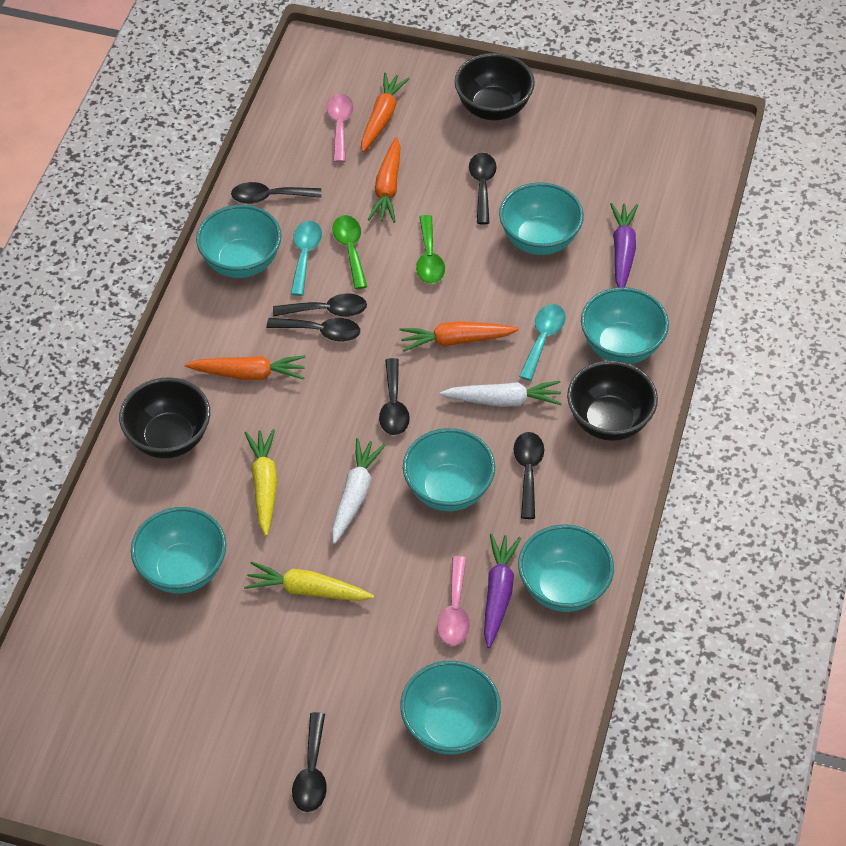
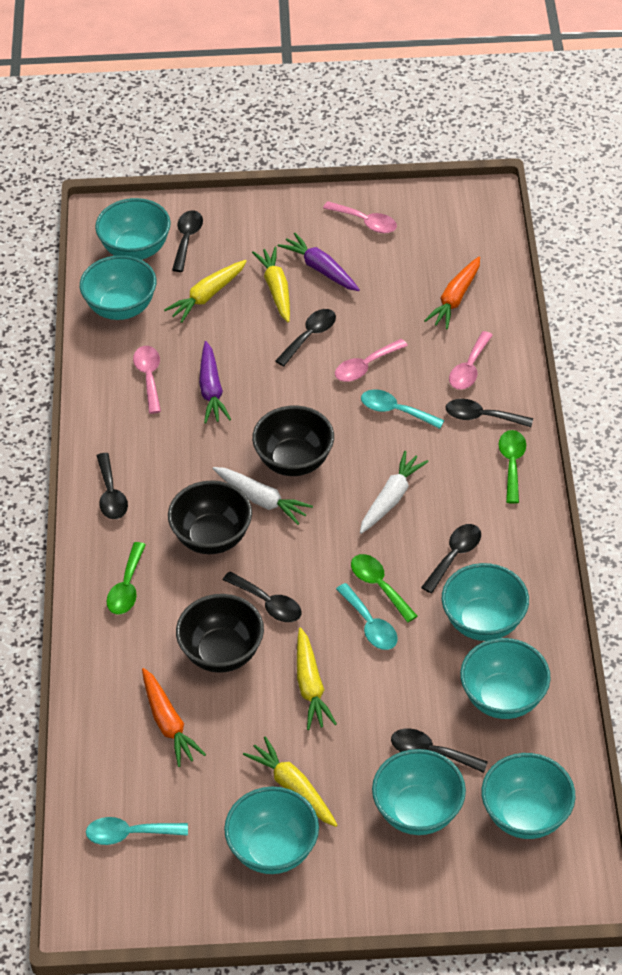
green spoon: [332,215,367,289] [416,215,445,284] = 2 -> [107,542,146,614] [351,554,417,623] [498,430,526,504] = 3
orange carrot: [185,355,306,380] [361,73,409,152] [368,137,401,223] [399,321,519,352] = 4 -> [142,668,206,767] [424,257,480,329] = 2
pink spoon: [327,94,354,163] [437,556,470,645] = 2 -> [133,346,161,414] [323,201,397,233] [335,339,408,382] [449,331,493,390] = 4
turquoise spoon: [291,221,322,296] [519,304,566,381] = 2 -> [86,817,188,845] [336,583,398,650] [361,389,444,429] = 3
yellow carrot: [244,561,374,601] [245,429,277,536] = 2 -> [164,260,247,323] [243,736,338,827] [252,247,290,322] [297,627,337,730] = 4

